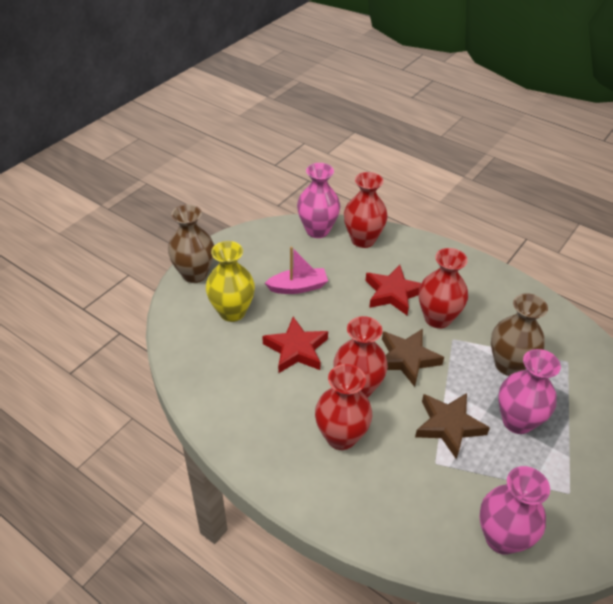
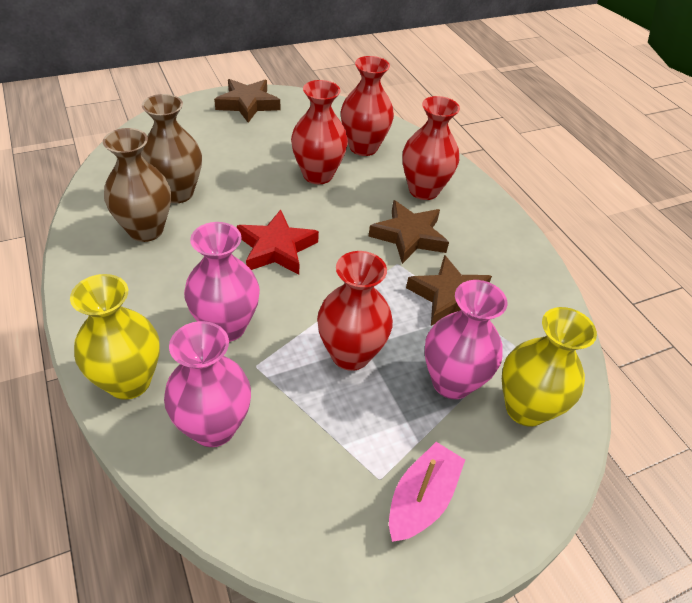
brown star: [382,329,444,387] [415,393,490,459] = 2 -> [214,79,280,123] [368,200,449,264] [406,255,492,326] = 3
red star: [262,317,328,373] [365,265,421,315] = 2 -> [237,209,319,275] = 1
yellow vase: [206,241,255,322] = 1 -> [70,274,160,400] [502,307,597,427] = 2

